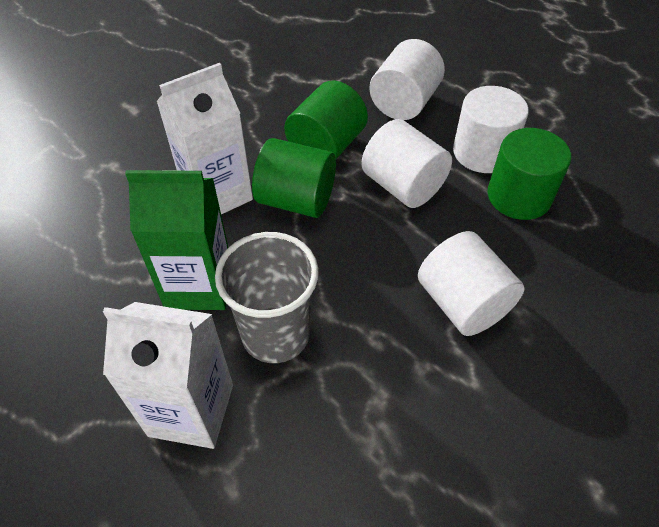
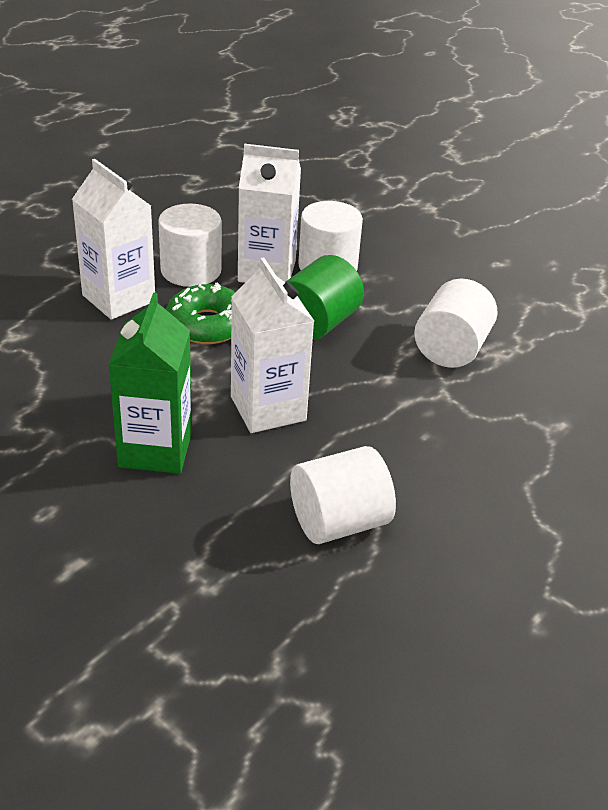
green cylinder: [252,138,336,218] [284,80,368,159] [488,128,571,220] = 3 -> [286,255,364,340] = 1
green donut: none = 0 -> [166,282,235,344] = 1
grey cup: [215,232,319,363] = 1 -> none = 0
white carton: [103,302,233,449] [156,63,253,214] = 2 -> [72,159,155,320] [231,258,314,433] [238,144,301,283] = 3

